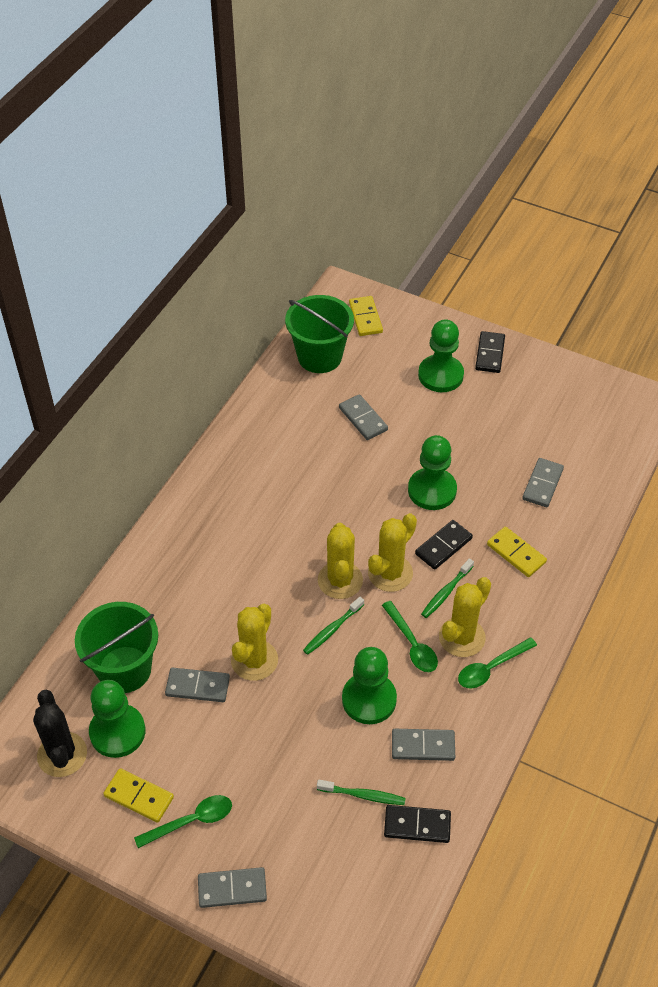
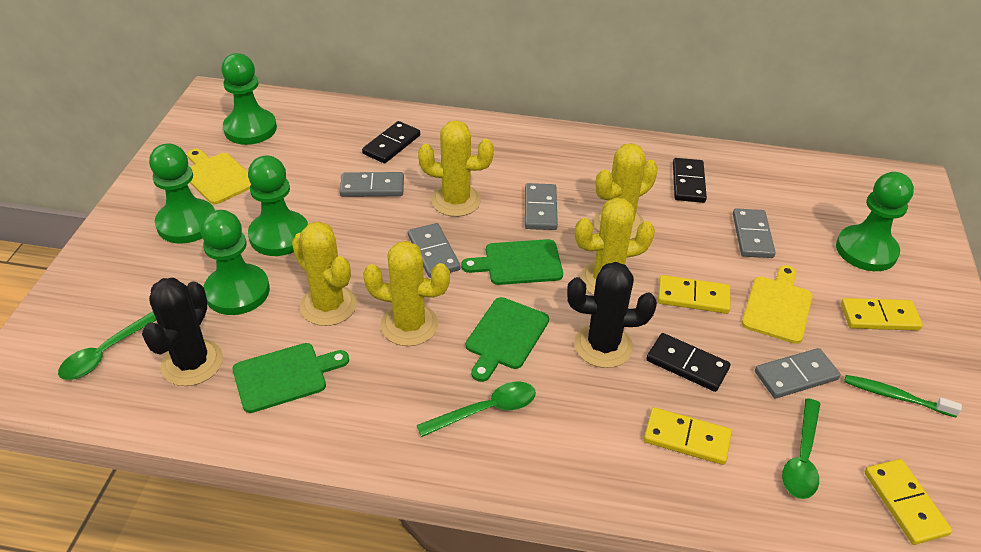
black cactus: [33,690,87,777] = 1 -> [142,278,223,386] [567,262,657,368] = 2
green bucket: [75,602,158,693] [285,295,354,373] = 2 -> none = 0
green cutting board: none = 0 -> [233,343,349,413] [461,239,563,285] [466,297,549,382] = 3
green pawn: [89,680,145,758] [342,647,397,724] [408,435,457,510] [418,319,464,392] = 4 -> [149,144,215,244] [200,210,270,315] [221,53,277,145] [248,156,308,256] [836,172,914,271] = 5
green toothbrush: [303,597,364,655] [317,780,406,805] [421,558,474,618] = 3 -> [844,375,962,417] = 1
yellow cactus: [231,604,278,681] [318,523,363,599] [368,513,417,592] [439,577,491,657] = 4 -> [292,221,357,326] [363,241,450,346] [418,120,494,217] [575,197,655,295] [594,143,658,240] = 5
yellow cutting board: none = 0 -> [187,149,251,204] [742,265,813,344] = 2
yellow domino: [103,768,174,823] [349,296,383,336] [487,526,547,577] = 3 -> [644,407,732,465] [658,275,731,314] [841,298,923,331] [865,459,952,545] = 4

